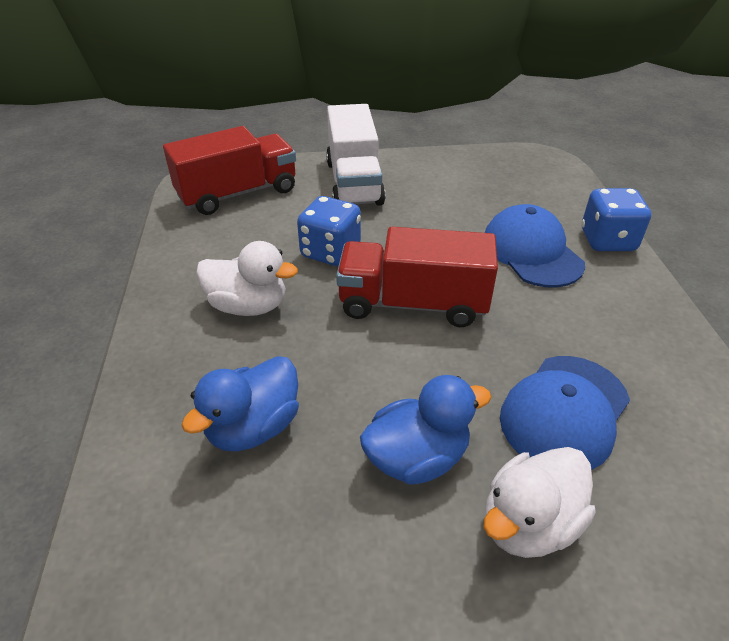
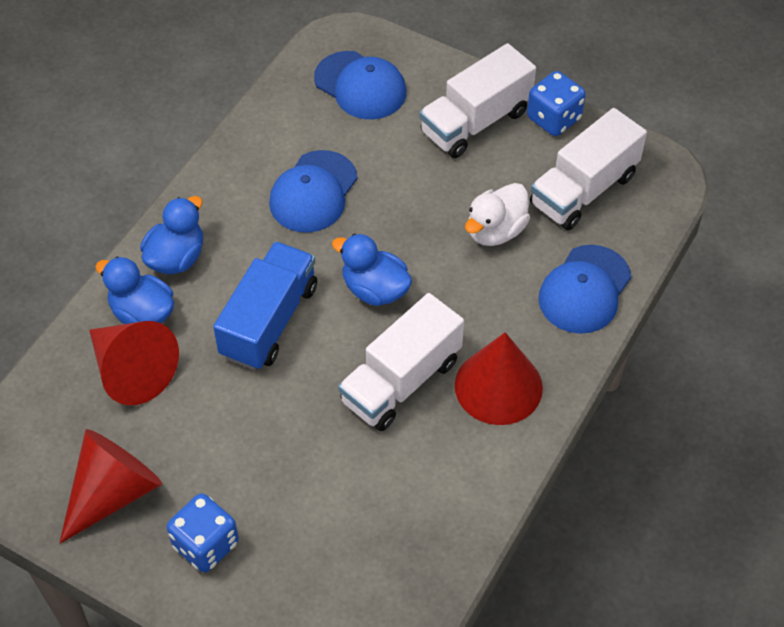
blue cap: [485,204,585,288] [500,356,630,470] = 2 -> [269,150,358,233] [314,51,406,119] [538,245,631,334] = 3
blue duck: [181,356,299,452] [360,375,491,485] = 2 -> [95,257,174,324] [140,196,203,274] [332,234,412,306] = 3
blue truck: none = 0 -> [213,241,317,370] = 1
red cone: none = 0 -> [60,429,162,543] [89,321,179,405] [455,332,543,425] = 3
red truck: [163,126,296,215] [336,227,498,327] = 2 -> none = 0
white duck: [196,241,298,316] [483,447,596,558] = 2 -> [465,183,530,246] = 1
white truck: [326,104,386,206] = 1 -> [338,293,464,431] [419,43,536,158] [530,108,647,230] = 3

